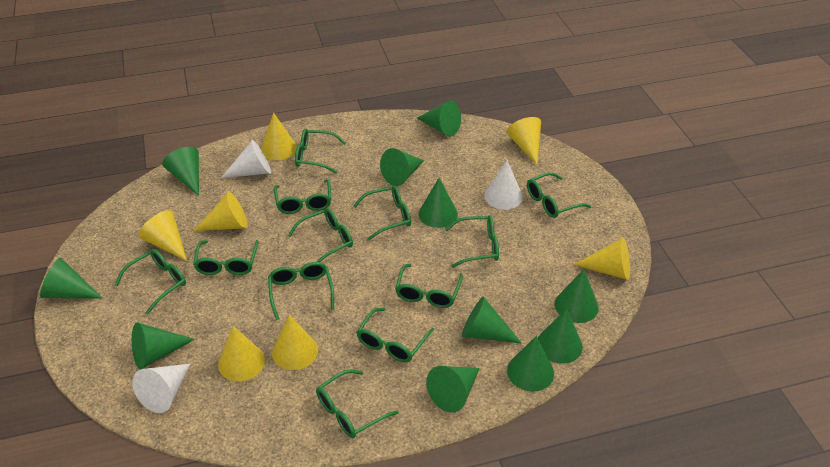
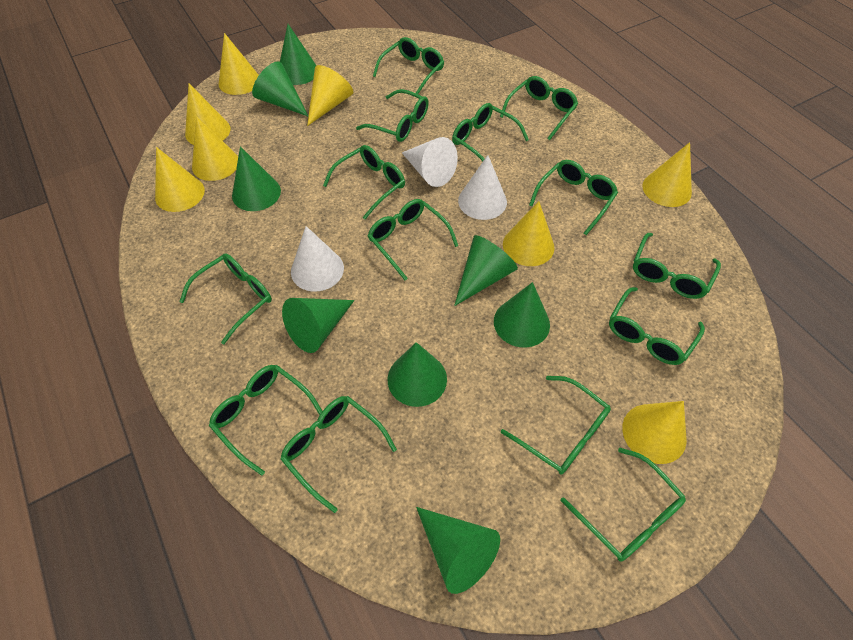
green cone: [40,258,103,299] [132,322,195,370] [162,147,199,196] [380,148,424,186] [417,101,461,136] [419,178,458,228] [426,366,480,413] [462,297,521,343] [507,336,554,392] [538,308,583,364] [555,270,599,323] = 11 -> [232,146,281,211] [252,61,308,116] [280,24,317,85] [282,298,355,353] [387,342,447,407] [416,507,500,594] [454,235,518,306] [494,282,550,348] = 8
green glasses: [115,249,186,315] [193,240,259,275] [268,262,334,320] [274,179,331,214] [288,208,353,262] [295,129,346,174] [316,369,399,438] [353,186,411,240] [357,308,434,362] [395,264,463,308] [445,215,499,268] [527,172,591,218] = 12 -> [179,254,272,344] [209,365,322,476] [281,396,397,513] [323,145,405,219] [356,89,429,142] [368,199,458,280] [373,37,444,94] [452,103,529,161] [500,76,578,140] [501,376,611,474] [529,160,618,235] [561,448,686,561] [609,287,705,365] [633,233,721,299] = 14
yellow cone: [139,210,187,261] [194,192,247,231] [218,326,265,382] [261,113,297,160] [272,315,318,370] [507,117,541,165] [574,238,630,280] = 7 -> [155,147,205,212] [185,84,230,145] [192,116,238,181] [218,33,259,95] [307,65,353,126] [503,201,554,266] [622,401,687,464] [642,142,692,207] = 8

